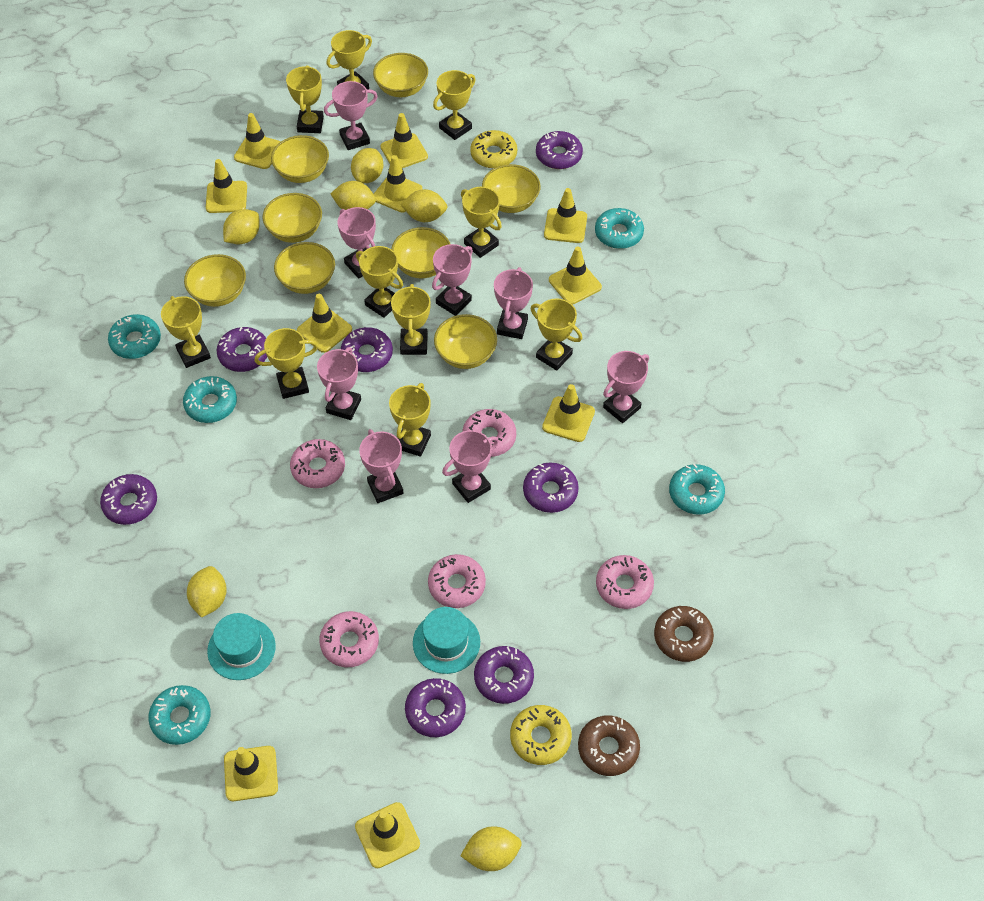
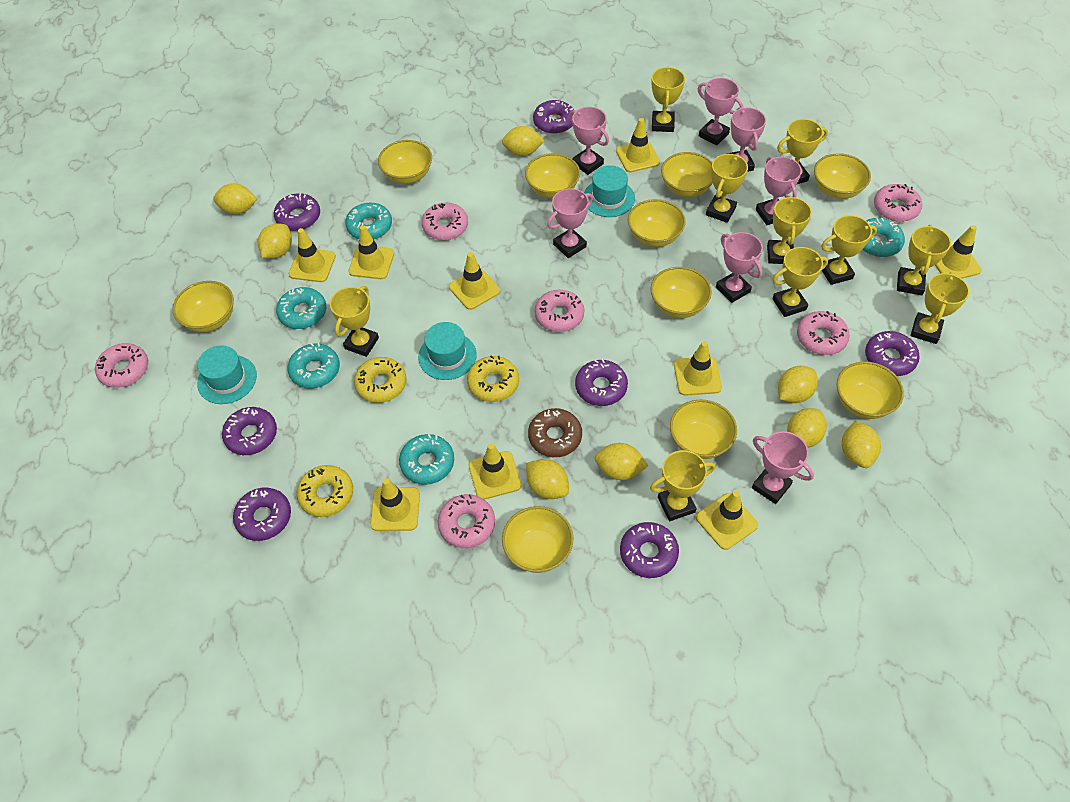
brown donut: [578,715,640,776] [654,606,714,662] = 2 -> [528,408,582,457] = 1
pink donut: [290,439,345,488] [319,611,379,667] [428,554,486,608] [462,409,516,457] [596,555,654,609] = 5 -> [95,343,148,388] [422,203,468,241] [438,494,495,548] [535,290,584,332] [797,311,850,355] [874,184,922,222] = 6
pink trophy: [317,347,361,420] [324,81,378,150] [338,207,376,278] [359,429,403,503] [432,244,473,316] [442,430,499,503] [494,267,533,339] [603,351,649,423] = 8 -> [547,188,593,258] [570,107,609,175] [698,78,743,145] [716,232,763,303] [727,107,766,172] [752,431,814,504] [756,157,802,225] = 7
turquoise hat: [207,613,276,680] [413,607,480,674] = 2 -> [197,345,257,404] [418,322,477,380] [584,165,635,217] = 3
yellow bowl: [184,254,246,307] [262,193,322,243] [271,135,329,183] [274,242,335,294] [373,53,428,97] [391,227,450,279] [434,314,497,369] [482,164,540,213] = 8 -> [172,281,234,332] [378,140,432,184] [502,506,573,573] [525,153,580,198] [628,199,686,247] [651,267,712,318] [661,152,713,197] [670,399,737,459] [814,153,871,199] [837,361,904,419] = 10
yellow donut: [470,130,517,168] [510,705,572,765] = 2 -> [297,465,353,517] [354,357,407,403] [467,355,519,402] = 3
yellow lemon: [187,566,227,618] [223,209,260,244] [331,181,376,210] [351,148,383,183] [401,189,448,222] [460,826,522,871] = 6 -> [213,183,257,215] [258,224,292,258] [502,126,545,156] [526,459,569,499] [595,443,648,480] [778,366,818,403] [787,408,827,448] [842,421,881,468] = 8
yellow traffic cone: [206,159,247,213] [224,746,278,801] [234,113,281,169] [297,294,352,353] [355,802,420,868] [374,155,422,213] [381,113,428,168] [542,384,595,442] [544,188,587,243] [549,246,602,305] = 10 -> [289,228,336,282] [348,225,394,279] [370,478,420,531] [449,252,500,310] [468,443,521,500] [616,118,660,172] [674,341,722,396] [696,491,758,550] [935,225,982,279] = 9

